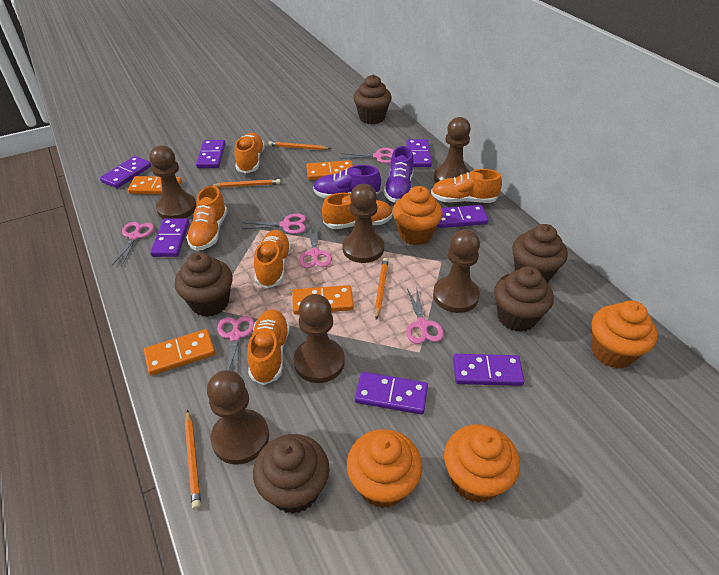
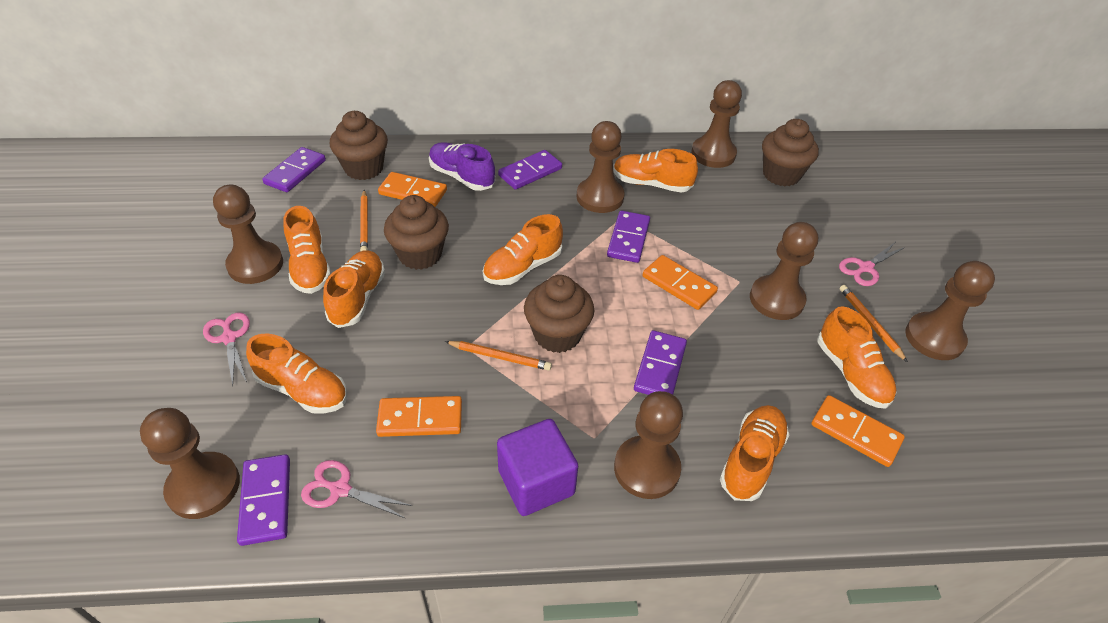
brown cupcake: [175,252,233,317] [253,434,329,514] [353,75,392,124] [494,266,554,332] [512,224,568,283] = 5 -> [330,111,388,180] [384,195,449,270] [524,275,594,353] [762,119,819,186] = 4
brown pawn: [150,145,197,219] [207,370,269,464] [294,294,345,383] [342,184,384,263] [433,229,480,313] [434,117,471,183] = 6 -> [140,408,240,519] [213,185,283,284] [577,121,625,213] [614,391,683,499] [691,80,742,168] [750,222,818,320] [905,261,995,360] = 7
orange cupcake: [347,429,422,508] [393,186,443,245] [444,424,520,503] [591,301,657,368] = 4 -> none = 0
orange pencil: [185,409,201,510] [210,179,281,188] [268,141,331,150] [374,258,389,320] = 4 -> [360,190,368,252] [445,341,552,371] [840,285,908,362] = 3
orange shoe: [186,186,227,251] [235,133,265,173] [247,309,290,385] [254,230,291,289] [322,193,393,229] [431,169,502,203] = 6 -> [246,334,347,414] [284,206,331,294] [323,250,385,328] [483,214,563,285] [613,149,698,193] [720,405,789,501] [817,306,897,409] = 7
pink scissors: [112,222,154,267] [217,316,255,373] [242,214,306,234] [299,226,332,268] [340,148,394,163] [406,286,444,344] = 6 -> [203,313,250,386] [301,460,412,519] [839,242,905,286] = 3
purple cube: none = 0 -> [497,419,578,516] = 1
purple domino: [100,156,151,188] [150,218,189,257] [196,140,226,168] [355,372,428,415] [406,139,432,167] [437,205,489,228] [453,354,524,386] = 7 -> [237,454,290,546] [262,147,326,192] [498,150,562,190] [607,211,650,263] [634,330,687,395] = 5
purple shoe: [313,165,381,199] [384,146,414,203] = 2 -> [429,142,495,191] = 1

